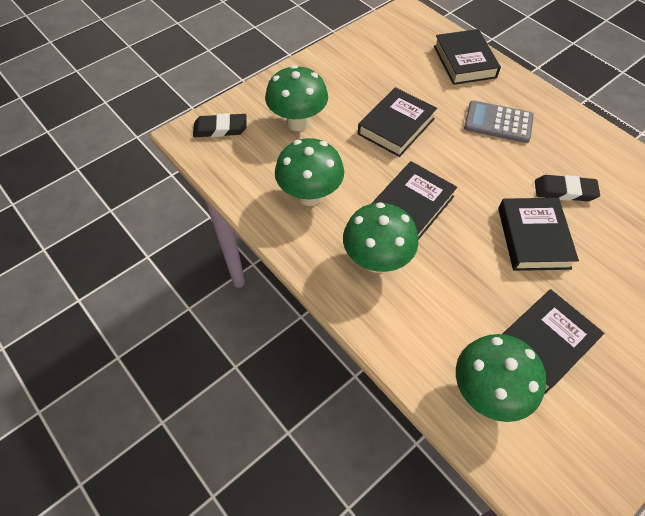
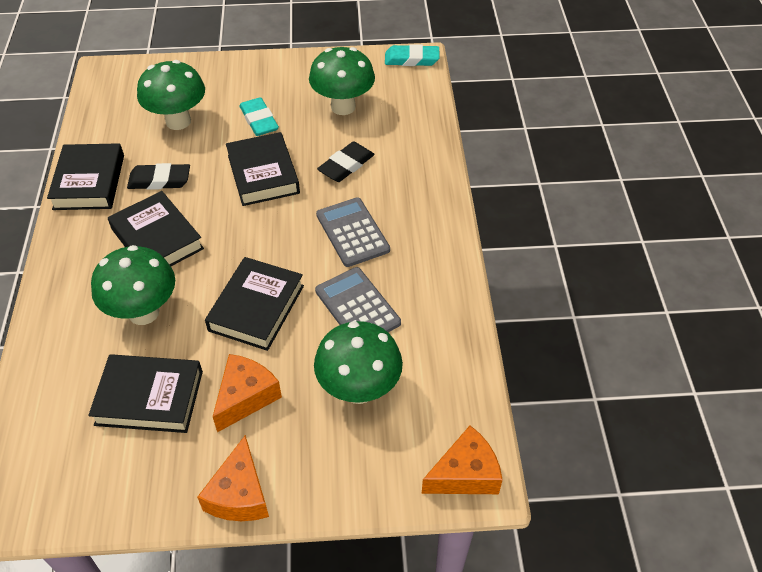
grey calculator: [464,101,534,143] = 1 -> [315,267,401,332] [316,197,390,267] = 2
orange cheese: none = 0 -> [197,435,269,521] [213,354,282,432] [422,425,502,494] = 3
turquoise eraser: none = 0 -> [239,97,279,136] [385,44,440,66] = 2

